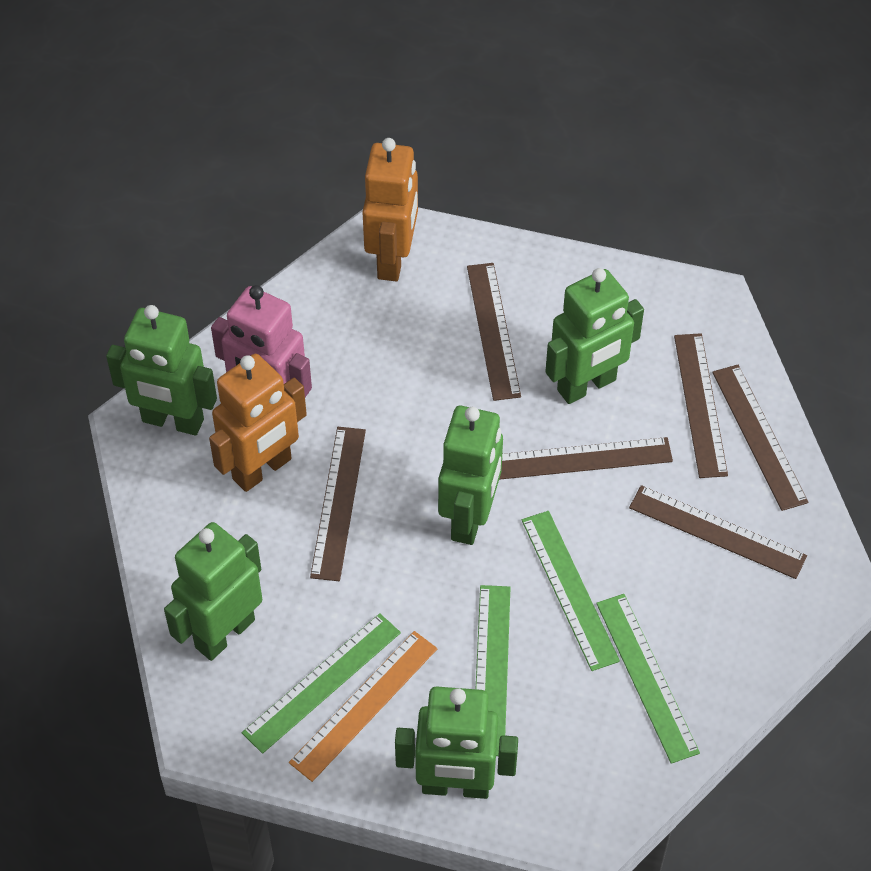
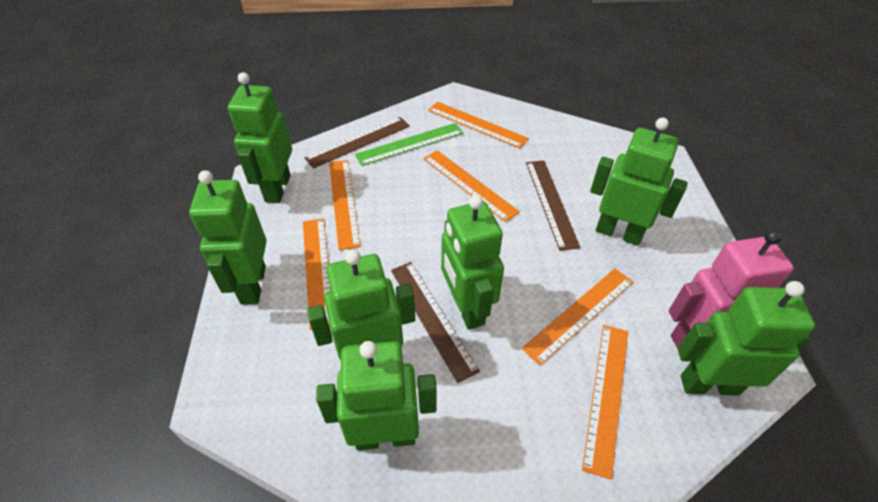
brown ruler: [310,427,366,581] [467,263,521,401] [499,437,673,480] [629,485,807,579] [674,333,728,478] [712,365,809,511] = 6 -> [304,117,410,169] [391,262,480,383] [526,160,580,251] = 3
green robot: [106,305,217,435] [164,522,262,661] [395,686,518,799] [438,406,503,545] [545,268,644,404] = 5 -> [189,170,267,305] [228,72,292,203] [307,250,415,360] [316,341,437,451] [441,195,504,330] [590,118,688,246] [678,281,815,396] = 7
green ruler: [242,613,401,754] [476,585,511,756] [522,511,620,671] [596,594,700,764] = 4 -> [355,123,463,166] = 1
orange robot: [209,354,307,492] [362,138,418,281] = 2 -> none = 0
orange ruler: [289,631,437,782] = 1 -> [303,218,331,330] [329,160,361,250] [423,150,520,222] [428,102,529,149] [521,269,633,365] [582,325,628,479] = 6

